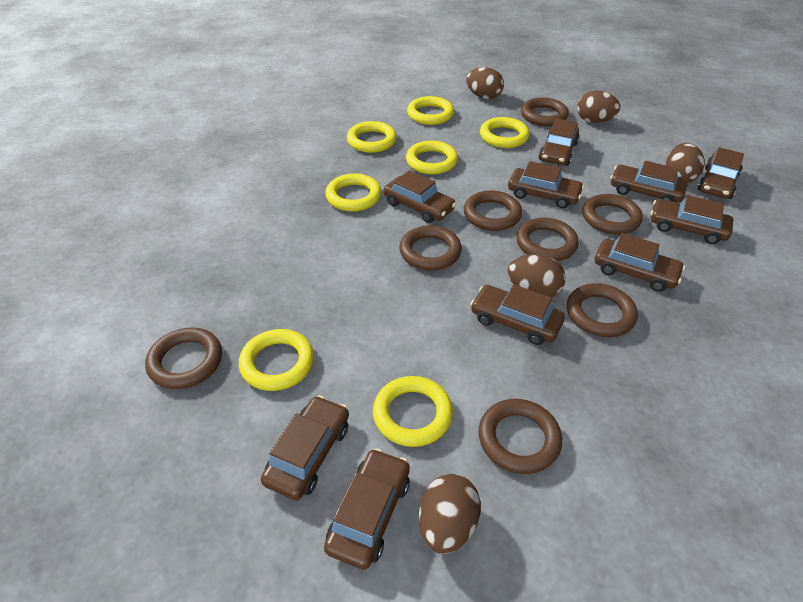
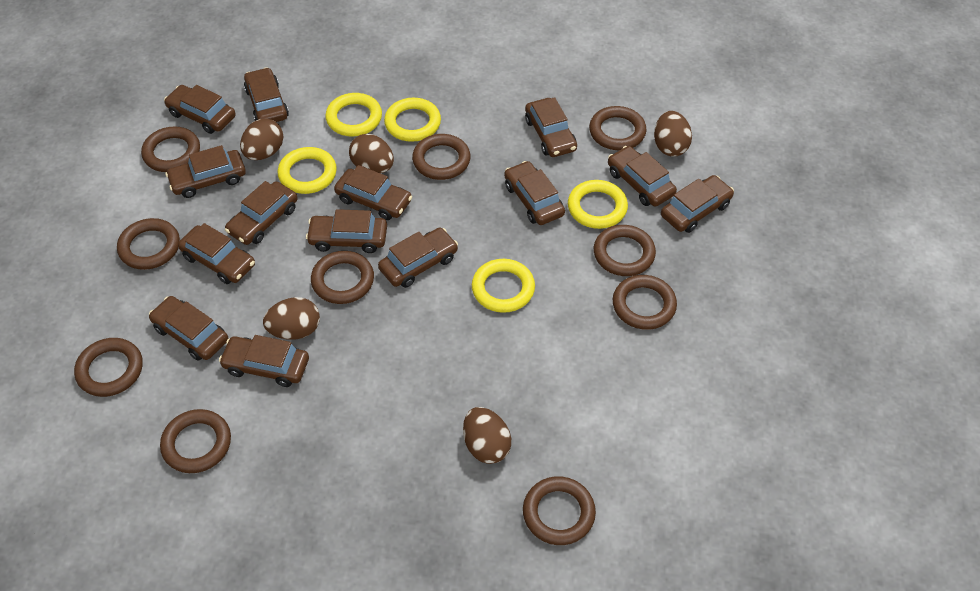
brown car: [261,395,349,500] [324,448,410,570] [383,170,456,223] [471,284,565,345] [508,161,584,208] [539,118,580,166] [595,233,685,292] [610,161,687,202] [650,195,733,244] [698,147,744,199] = 10 -> [149,296,228,361] [164,85,236,134] [165,145,246,198] [178,223,255,284] [219,335,309,387] [225,181,298,245] [244,67,289,122] [306,209,387,253] [334,165,412,220] [378,227,458,288] [504,161,565,225] [525,97,577,157] [608,146,677,207] [661,175,734,233] = 14
brown ring: [145,327,222,389] [399,225,462,271] [464,190,522,231] [478,399,562,474] [516,218,579,261] [521,97,569,126] [567,283,638,337] [582,194,643,235] = 8 -> [74,338,143,397] [117,218,180,270] [141,127,200,172] [160,409,231,473] [311,251,374,304] [412,134,470,180] [523,476,596,545] [589,106,646,150] [594,225,656,276] [613,275,677,330] = 10
yellow ring: [239,329,314,391] [325,173,382,212] [347,121,397,153] [373,376,453,447] [406,140,458,174] [407,96,454,125] [480,117,530,148] = 7 -> [278,147,337,194] [325,93,382,136] [384,98,441,142] [472,259,535,313] [568,180,628,229] = 5

